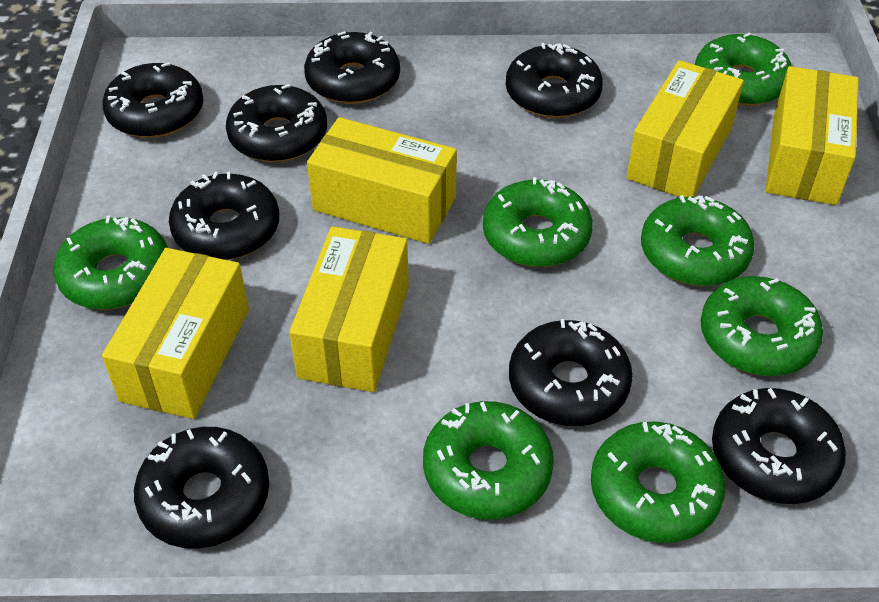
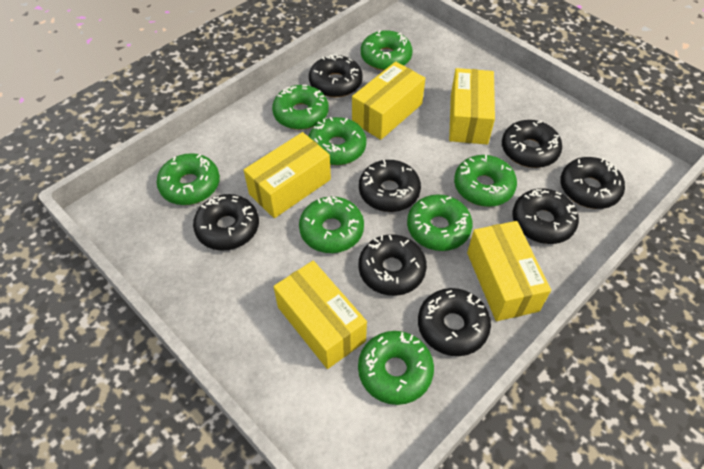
green donut: [53,216,168,310] [423,401,554,519] [483,177,593,267] [591,421,725,543] [641,195,755,286] [695,33,792,106] [701,276,823,376] = 7 -> [156,153,220,205] [272,85,329,130] [299,196,364,253] [308,117,366,165] [358,331,434,405] [361,30,413,71] [407,194,473,251] [454,155,517,207] = 8

